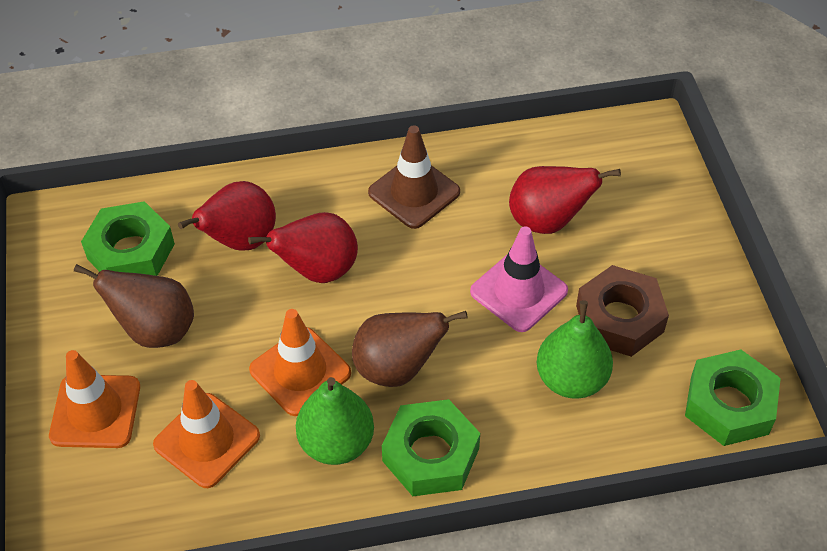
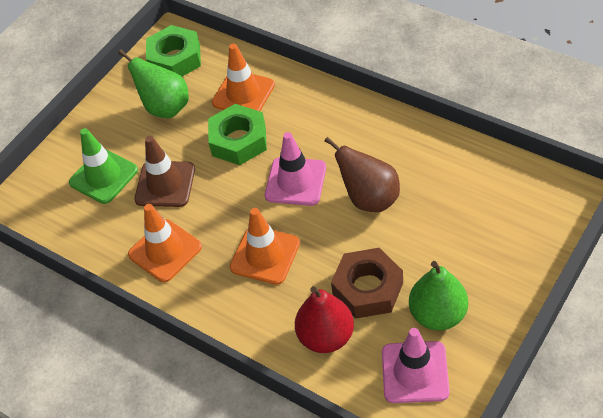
brown pear: [74,264,194,348] [352,311,468,387] = 2 -> [324,137,400,212] = 1
green nut: [81,201,175,276] [382,399,480,496] [685,349,781,446] = 3 -> [146,25,201,77] [208,104,267,165] = 2
green traffic cone: none = 0 -> [69,128,138,204] = 1
pink traffic cone: [470,226,568,332] = 1 -> [265,132,326,206] [382,328,450,403] = 2
red pear: [178,181,276,251] [248,212,358,283] [509,166,621,234] = 3 -> [295,286,354,353] = 1

